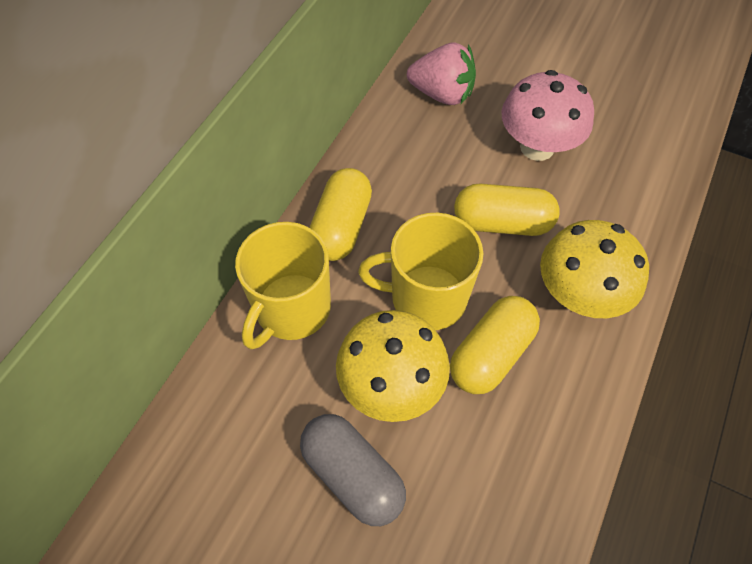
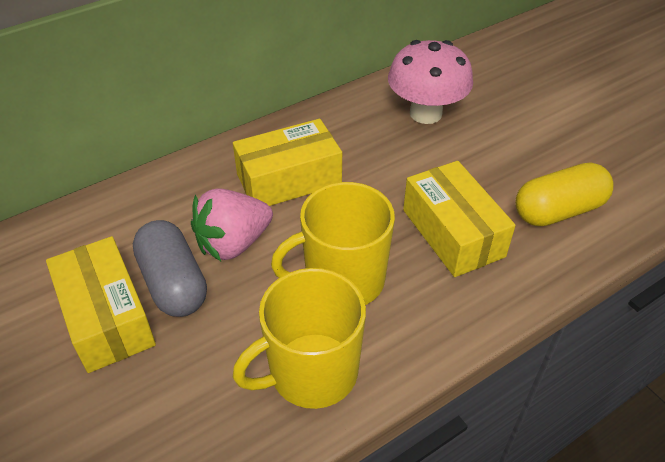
yellow box: none = 0 -> [46,236,156,373] [233,119,342,206] [403,161,516,277] = 3
yellow capsule: [309,168,372,261] [450,296,540,394] [454,184,560,236] = 3 -> [515,162,614,226] = 1
yellow mushroom: [336,310,450,422] [540,220,649,318] = 2 -> none = 0

